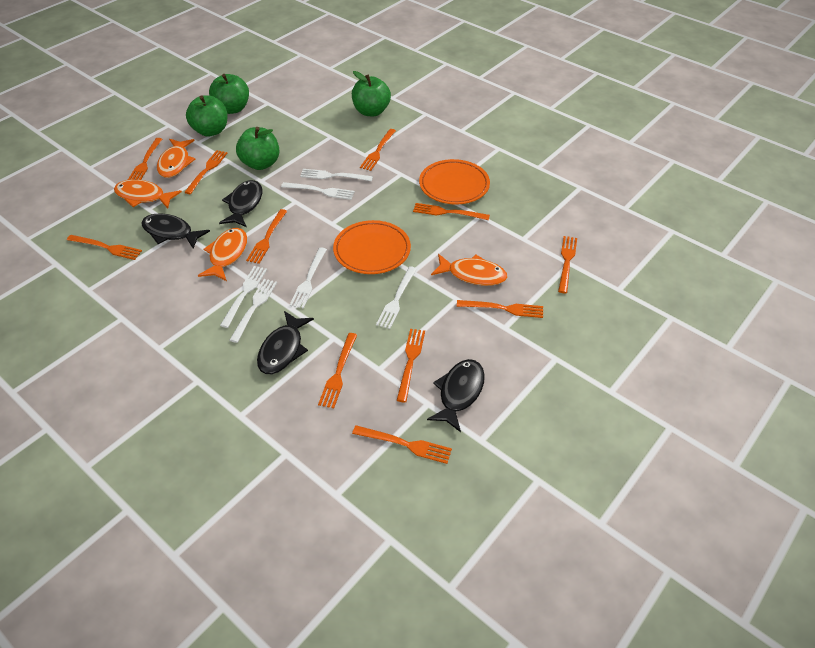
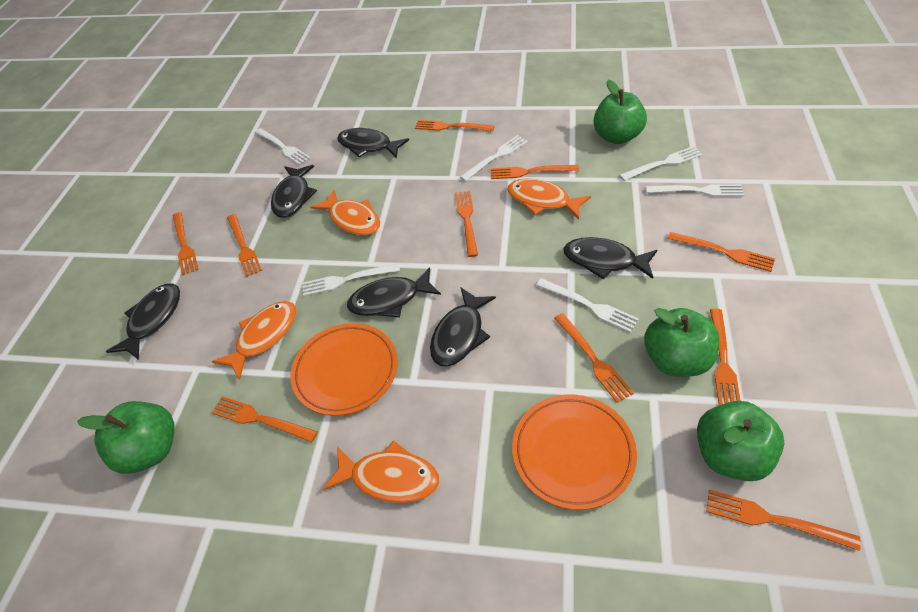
black fish: [141,213,210,249] [219,180,262,227] [257,311,314,374] [427,359,485,432] = 4 -> [106,284,180,360] [271,165,317,218] [337,128,409,158] [347,267,441,317] [430,288,496,366] [563,237,657,279] = 6
orange fork: [67,235,142,260] [128,138,162,180] [184,150,227,194] [246,209,287,264] [318,333,357,408] [352,425,452,464] [360,129,396,171] [396,329,425,402] [413,203,490,220] [457,300,543,318] [558,236,577,294] = 11 -> [173,212,199,276] [212,396,318,443] [227,214,262,277] [415,120,495,131] [455,191,478,257] [491,165,579,179] [554,313,634,403] [667,232,775,272] [706,489,861,551] [710,309,741,405] = 10

